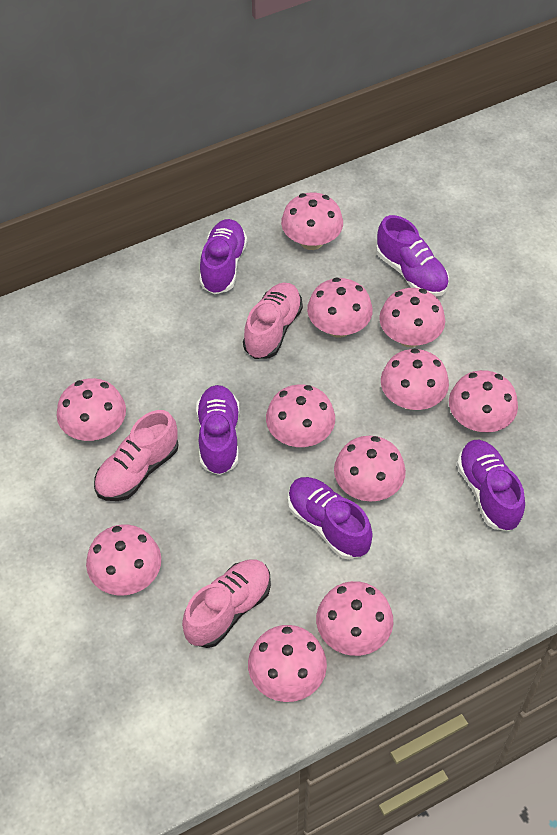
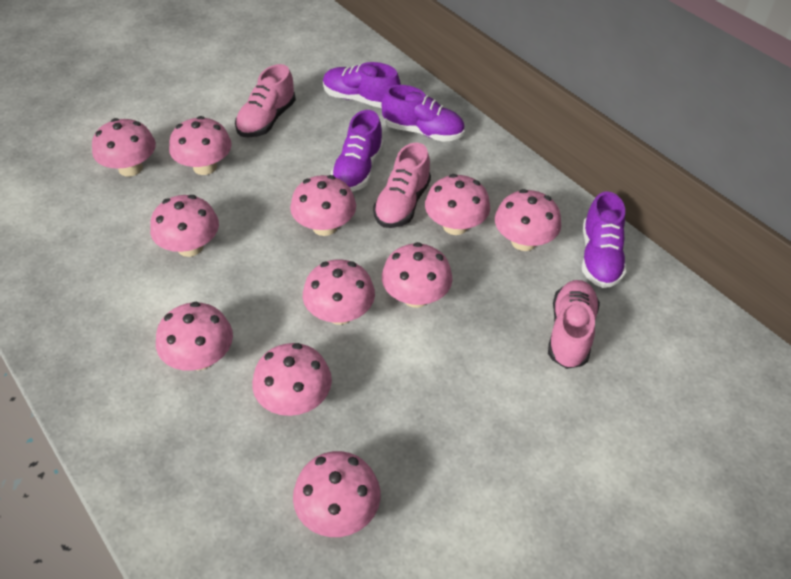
purple shoe: [196,385,240,475] [199,219,247,294] [288,477,373,560] [376,215,449,297] [457,440,525,531] = 5 -> [323,62,401,108] [331,110,383,191] [382,85,465,142] [582,191,627,288] = 4

